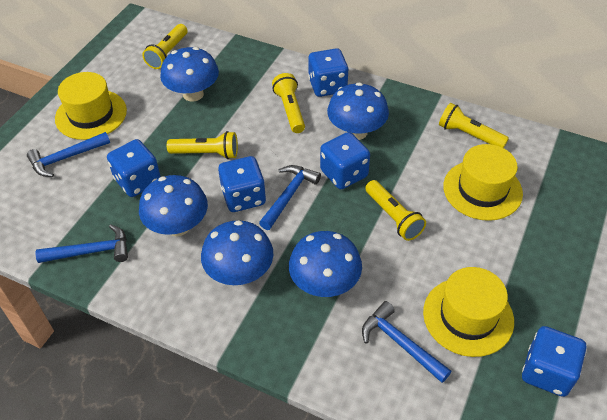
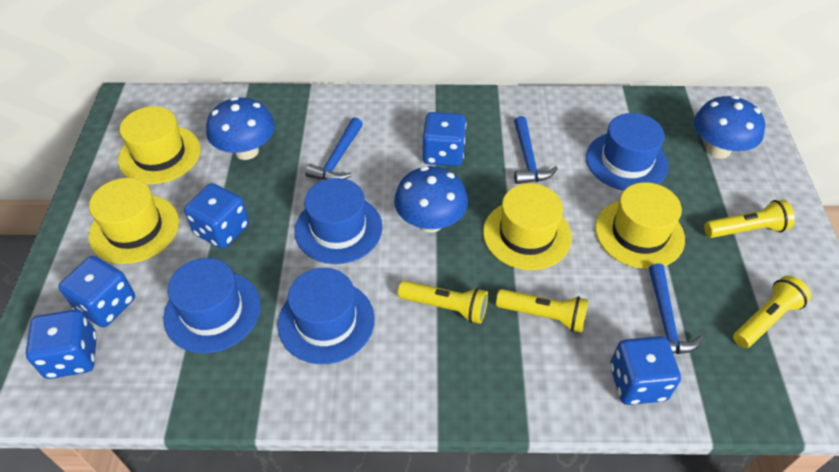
blue hammer: [27,132,110,177] [35,224,128,263] [259,165,321,230] [362,301,451,383] = 4 -> [305,117,363,180] [514,116,558,184] [649,264,703,354] = 3
blue hat: none = 0 -> [163,258,261,353] [278,268,375,364] [295,178,382,264] [586,113,668,191] = 4
blue mushroom: [139,175,208,237] [160,47,219,102] [201,220,273,285] [289,231,362,297] [327,83,389,140] = 5 -> [206,97,275,160] [394,166,468,233] [694,95,765,159] = 3
yellow flashlight: [142,24,187,69] [167,131,238,159] [272,73,305,133] [365,180,426,241] [439,103,509,148] = 5 -> [398,280,488,324] [496,289,588,333] [704,200,795,238] [733,276,811,348] = 4
yellow hat: [55,72,127,140] [423,267,514,357] [443,144,523,221] = 3 -> [89,178,179,264] [118,106,201,184] [483,183,572,270] [595,182,685,269] = 4

